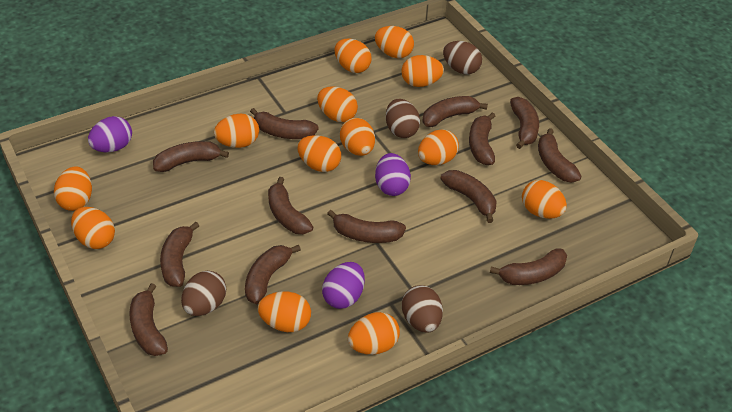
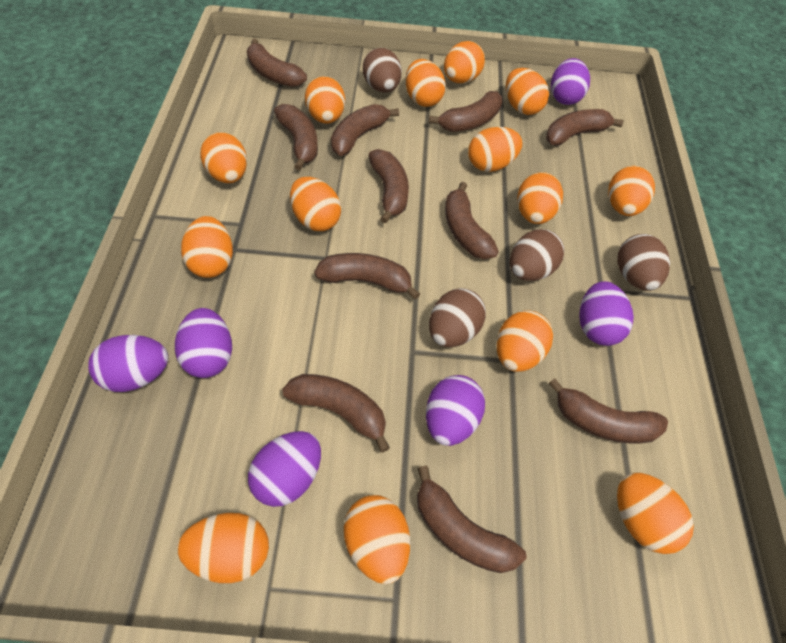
brown banana: [130,283,168,356] [153,141,229,172] [160,222,199,287] [245,245,301,304] [250,108,319,139] [268,177,313,234] [327,210,406,243] [422,96,488,127] [440,170,497,223] [469,113,495,165] [490,249,567,285] [510,97,539,149] [538,128,581,182] = 13 -> [247,39,307,87] [274,104,318,170] [282,374,390,453] [314,253,420,300] [331,104,399,156] [368,149,409,223] [417,465,526,573] [429,91,502,132] [445,182,499,259] [546,109,624,146] [549,379,668,443] = 11
orange egg: [54,166,92,211] [71,207,115,249] [214,114,259,148] [258,291,311,332] [297,135,341,172] [317,86,358,122] [334,39,372,73] [340,118,375,156] [348,312,400,355] [375,26,414,58] [401,55,444,87] [418,129,459,165] [522,180,567,219] = 13 -> [177,513,269,583] [181,216,233,278] [200,132,247,183] [290,177,341,231] [305,76,345,124] [344,495,410,584] [405,59,446,107] [444,41,485,83] [468,127,522,172] [497,310,553,372] [506,68,549,115] [517,172,563,224] [608,166,655,216] [617,473,694,554] = 14
purple egg: [88,116,132,152] [322,262,365,309] [375,153,411,196] = 3 -> [88,335,168,392] [175,308,232,378] [248,431,321,507] [426,375,485,446] [551,58,590,105] [579,281,634,346] = 6

